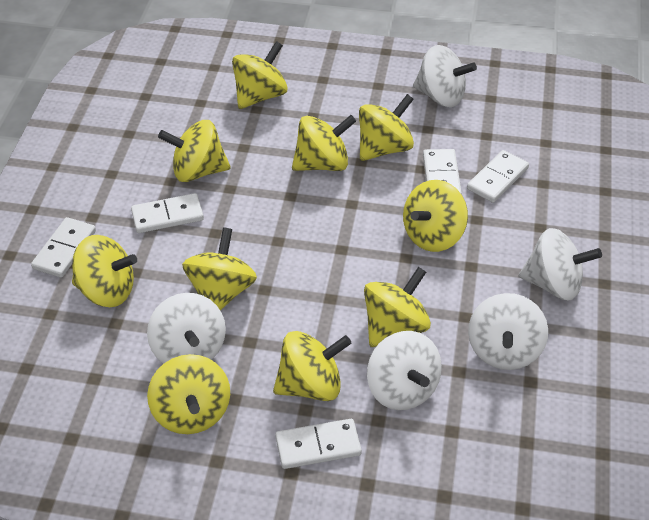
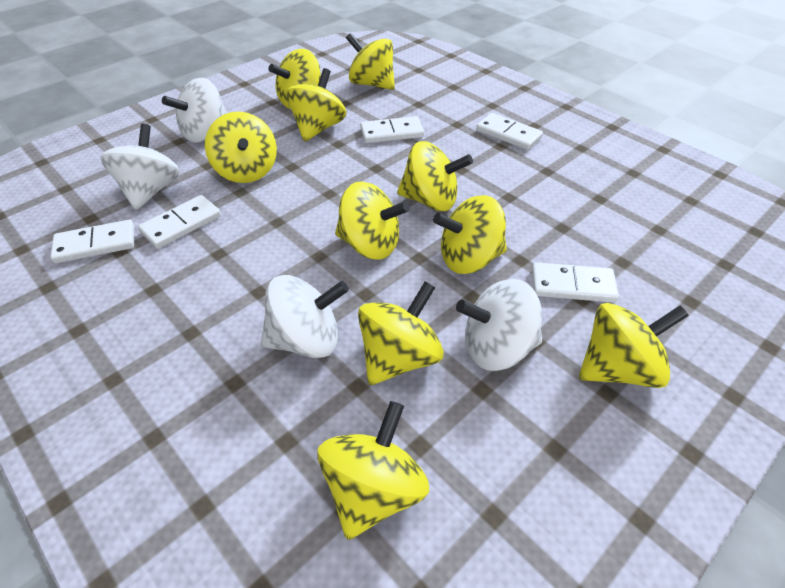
white spinning top: [147,293,226,364] [367,331,442,410] [413,45,477,107] [468,293,548,370] [519,228,602,301] = 5 -> [101,124,180,210] [162,78,227,143] [261,275,349,358] [456,279,542,371] = 4

